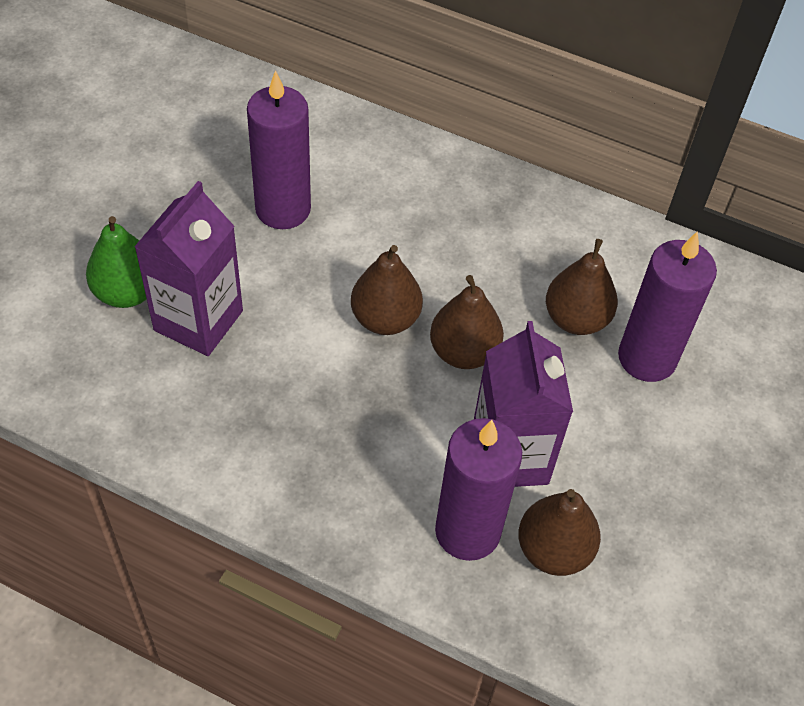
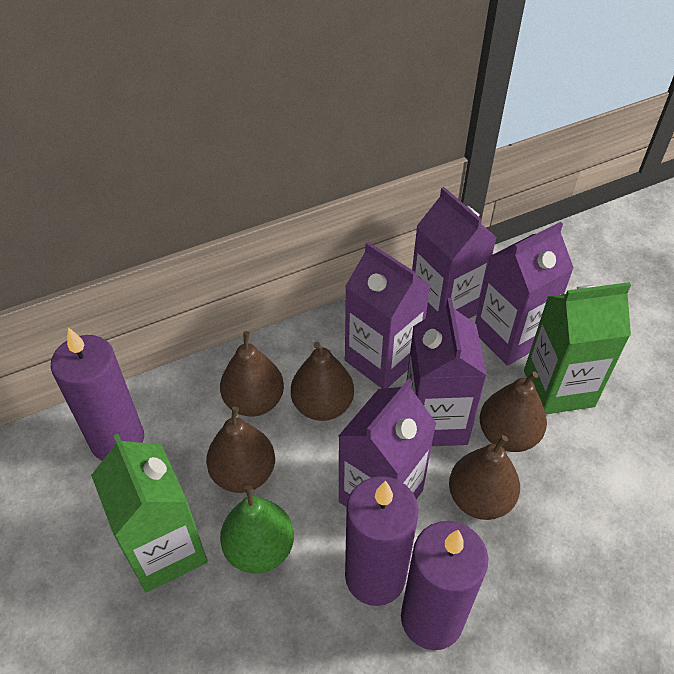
brown pear: [351,245,423,335] [430,275,504,369] [518,489,601,576] [546,239,618,335] = 4 -> [206,406,275,493] [220,331,284,416] [291,341,354,421] [449,435,520,520] [480,371,547,452] = 5
green carton: none = 0 -> [91,434,208,593] [524,282,631,414] = 2
purple carton: [134,181,243,356] [474,321,573,487] = 2 -> [338,379,437,507] [345,242,430,389] [407,298,487,446] [412,187,497,319] [475,222,574,366] = 5

